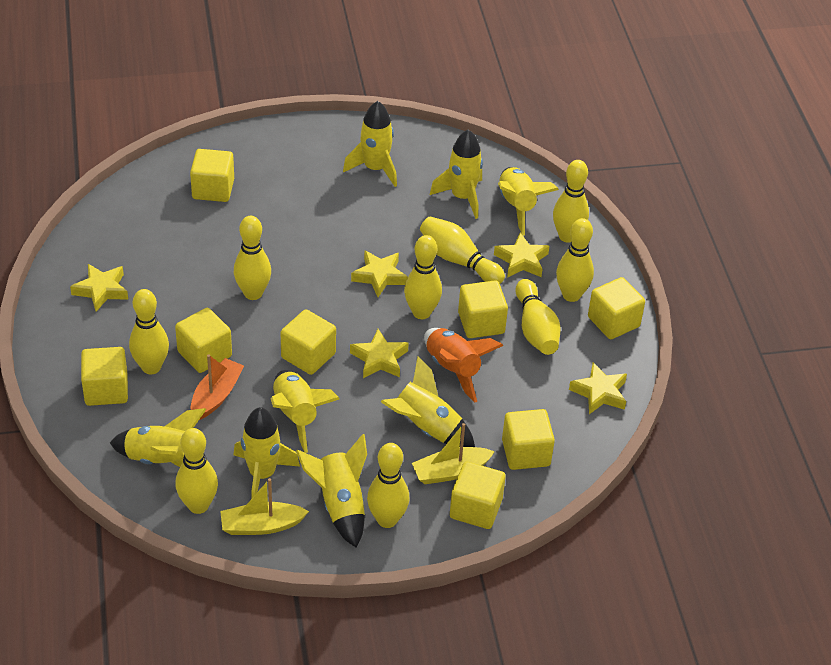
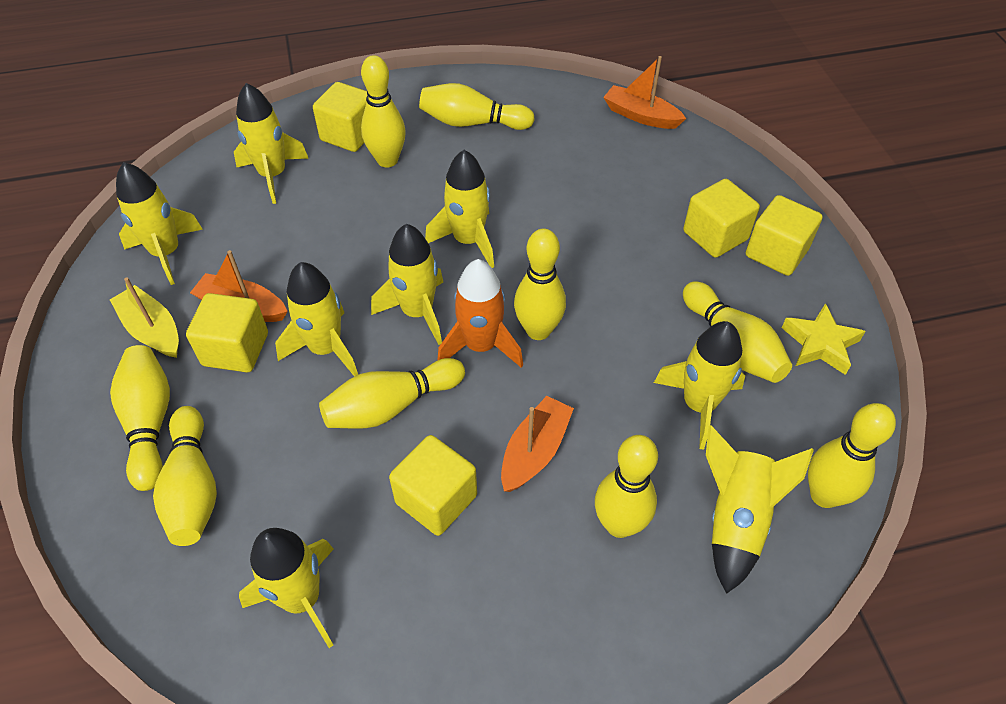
orange boat: [190,355,244,420] = 1 -> [190,250,288,322] [501,396,574,492] [603,56,686,129] = 3
yellow boat: [220,478,309,535] [412,423,495,484] = 2 -> [110,277,179,358] = 1
yellow cube: [81,347,128,406] [175,308,232,373] [190,149,234,202] [281,309,336,375] [450,462,506,529] [458,280,508,338] [502,409,555,470] [588,277,645,339] = 8 -> [186,293,268,372] [313,82,367,152] [389,435,477,536] [683,179,760,258] [746,195,823,276] = 5
yellow star: [70,264,128,312] [350,329,409,378] [351,250,408,297] [494,233,549,278] [569,362,627,414] = 5 -> [782,303,866,375] = 1

